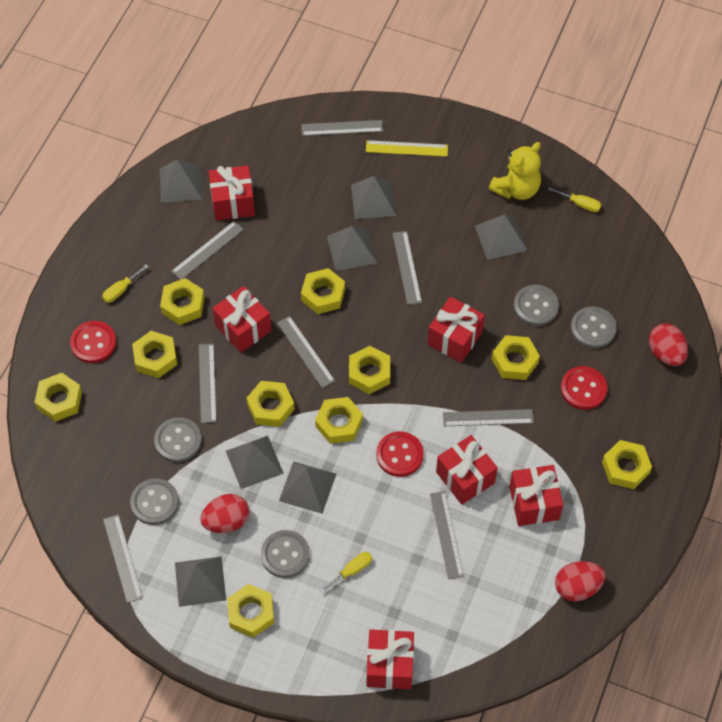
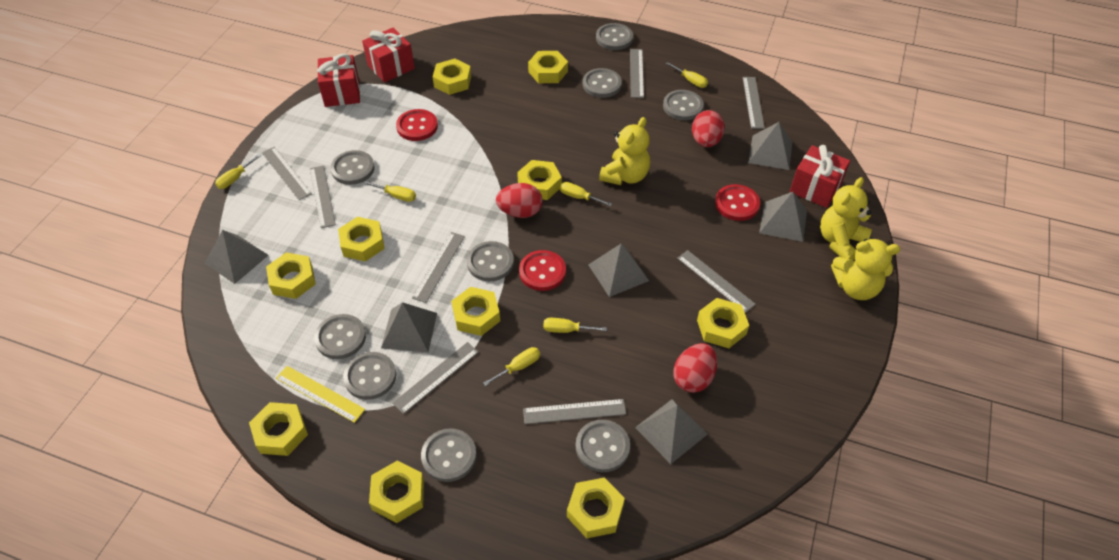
grey button: [130,478,179,525] [154,417,202,462] [261,530,310,578] [514,285,559,326] [571,306,617,348] = 5 -> [314,314,366,359] [330,150,375,185] [343,352,396,400] [421,428,477,482] [467,241,514,282] [576,420,630,472] [583,68,622,98] [596,23,633,50] [663,90,704,120] = 9
grey pyramid: [160,160,203,203] [175,556,226,607] [226,436,284,489] [279,461,336,514] [327,226,377,271] [351,176,396,219] [475,214,528,260] = 7 -> [204,230,268,284] [381,302,437,352] [588,244,649,297] [635,399,708,464] [748,122,792,170] [759,192,807,242] = 6
red gift: [209,165,255,221] [212,286,272,353] [367,629,414,689] [428,297,485,363] [436,435,498,505] [509,465,563,526] = 6 -> [317,54,360,107] [362,28,415,83] [790,145,850,208] = 3
yellow screwdriver: [102,264,149,303] [319,552,372,593] [548,187,601,212] = 3 -> [215,154,262,189] [364,181,416,202] [483,347,540,386] [543,318,607,333] [560,182,612,207] [666,62,708,88] = 6
yellow teddy bear: [489,142,541,200] = 1 -> [599,117,650,185] [820,177,872,260] [831,238,900,300] = 3

